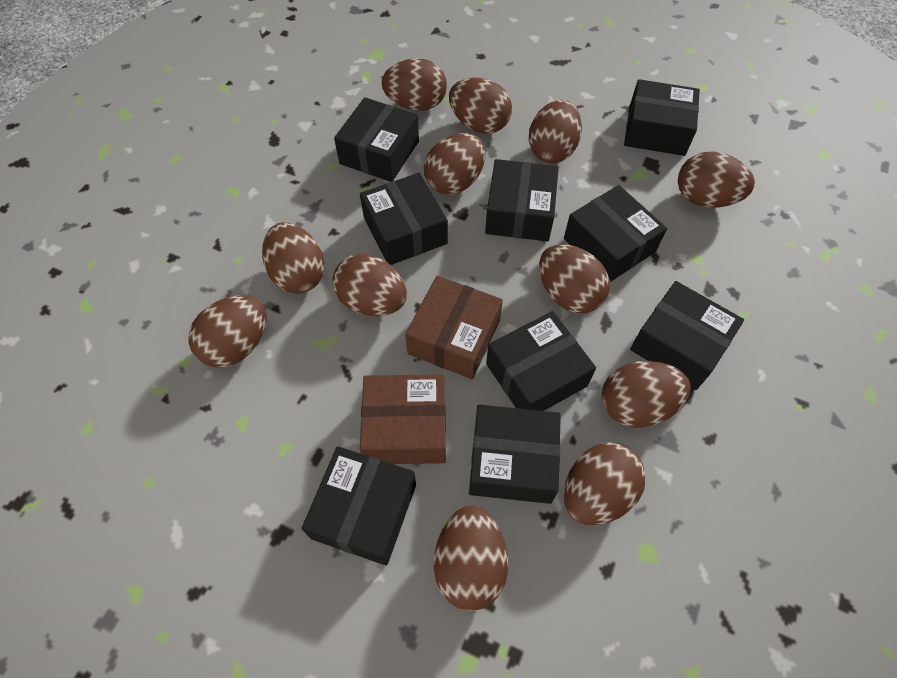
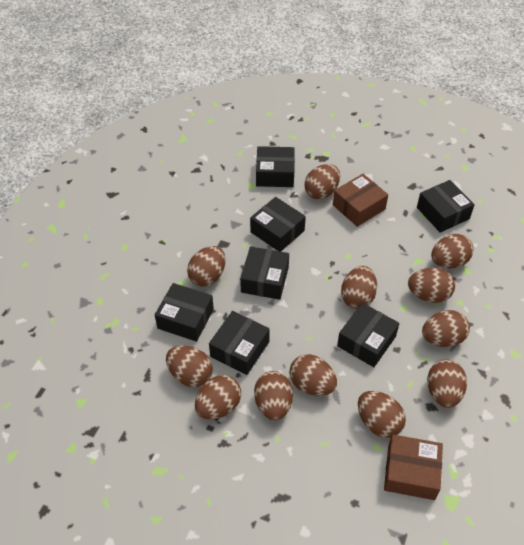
black box: [301,446,416,566] [334,97,419,182] [360,173,448,265] [469,405,561,504] [485,159,559,241] [486,311,596,411] [564,185,667,282] [624,79,700,156] [630,281,744,390] = 9 -> [155,283,214,342] [209,311,270,375] [240,246,289,300] [250,197,306,252] [256,146,295,187] [337,303,400,367] [417,180,475,233] = 7

